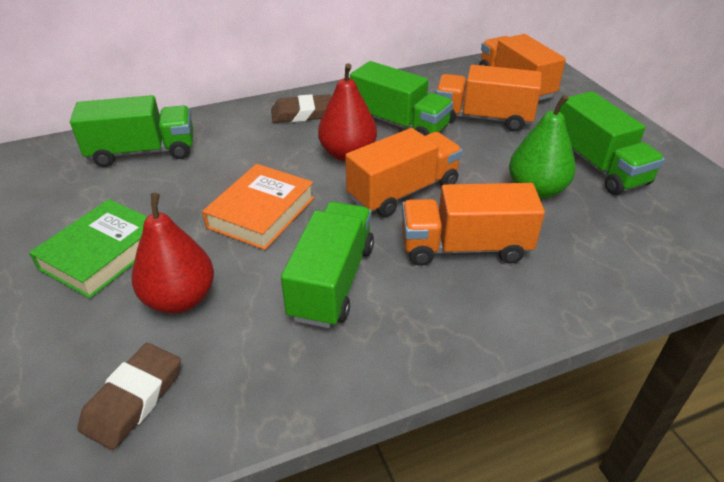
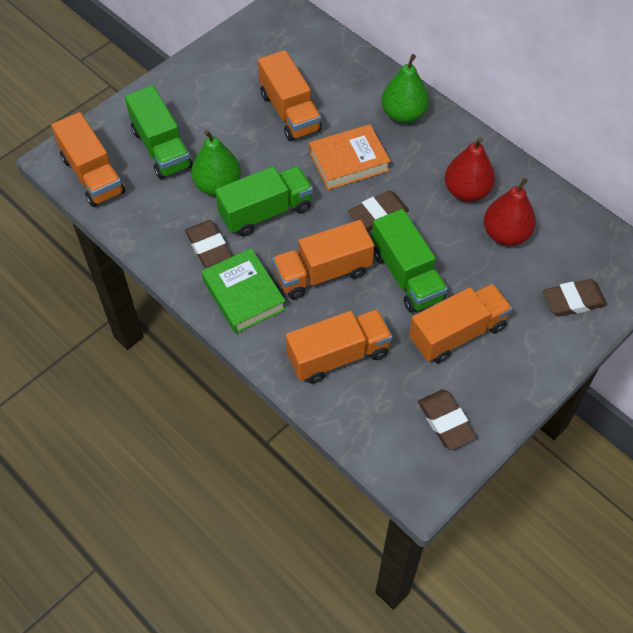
brown eraser: [77,343,181,450] [271,94,331,123] = 2 -> [185,220,232,268] [348,190,409,231] [418,390,477,450] [543,279,607,316] = 4
green pear: [509,95,576,199] = 1 -> [191,130,241,196] [382,54,429,124] = 2
green truck: [70,95,193,167] [281,202,374,328] [350,61,453,136] [559,91,665,195] = 4 -> [125,86,193,179] [215,166,313,237] [372,209,448,313] = 3
orange truck: [345,128,463,217] [402,183,545,266] [436,65,542,132] [479,34,566,101] = 4 -> [51,112,125,207] [258,50,322,141] [272,220,374,300] [286,309,392,384] [409,284,512,363] = 5

